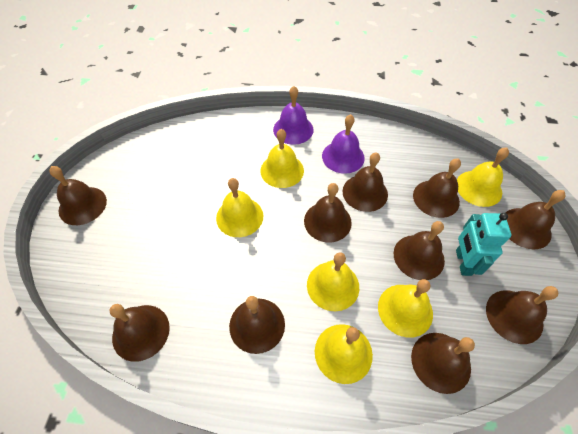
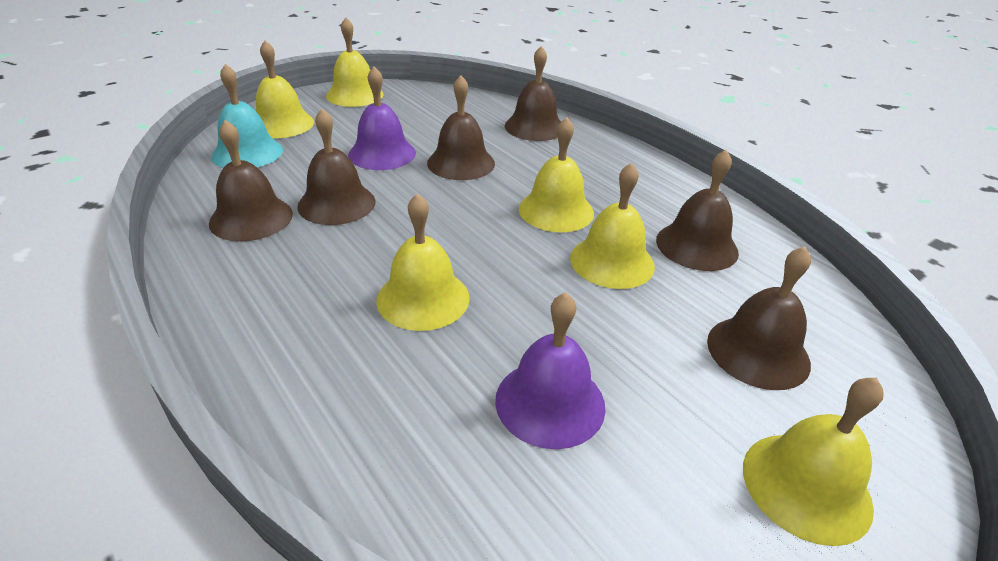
brown bell: [49,166,107,225] [109,304,170,362] [229,296,285,354] [304,183,352,243] [342,152,388,212] [394,221,445,280] [411,333,475,394] [413,158,461,218] [486,286,558,344] [505,190,566,249] = 10 -> [209,120,293,242] [297,109,375,225] [427,75,495,180] [505,46,561,141] [656,150,739,271] [707,246,811,390] = 6
turquoise bell: none = 0 -> [211,64,283,168] = 1
turquoise robot: [456,213,511,276] = 1 -> none = 0

